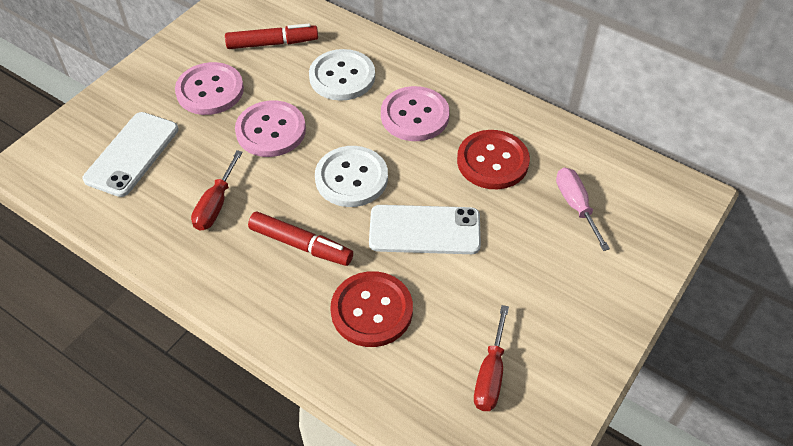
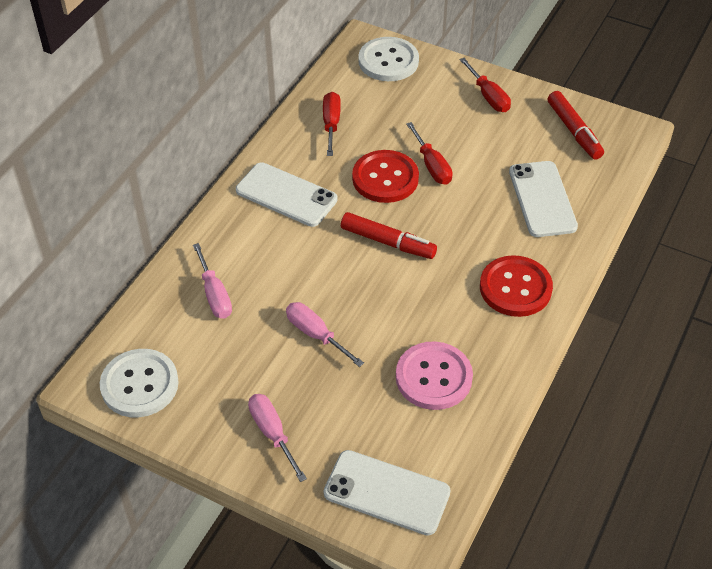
pink button: [175,62,244,115] [235,100,306,157] [381,86,449,141] = 3 -> [396,341,473,410] = 1
pink screwdriver: [556,168,610,251] = 1 -> [193,243,232,319] [248,394,307,482] [286,302,364,367] = 3
red screwdriver: [191,150,243,231] [474,305,509,411] = 2 -> [323,92,341,156] [406,122,453,185] [460,58,511,112] = 3
white phone: [82,112,178,197] [369,205,481,254] = 2 -> [236,163,338,227] [324,450,451,535] [509,161,578,237] = 3

